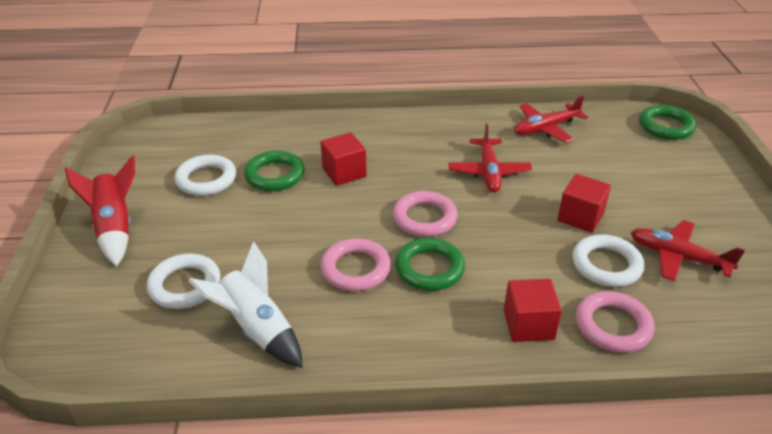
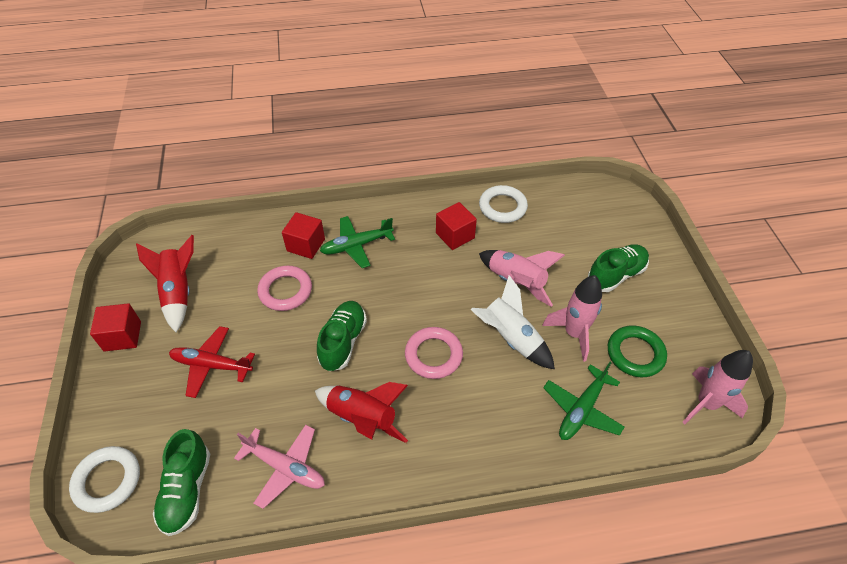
green plane: none = 0 -> [320,216,395,268] [543,362,625,440] = 2
green ring: [244,151,305,191] [395,238,465,291] [639,105,696,140] = 3 -> [608,325,667,377] = 1
green shoe: none = 0 -> [153,429,210,536] [317,301,367,371] [588,244,649,292] = 3
pink plane: none = 0 -> [234,425,325,509] = 1
pink ring: [321,238,391,291] [393,191,458,237] [576,291,655,353] = 3 -> [257,266,312,311] [405,327,463,379] = 2
pink rocket: none = 0 -> [479,250,565,307] [542,275,602,362] [683,350,753,424] = 3
red plane: [448,123,532,193] [514,96,588,143] [631,220,745,281] = 3 -> [169,326,255,398] = 1
red rocket: [65,155,135,266] = 1 -> [136,235,194,332] [315,382,408,443] = 2
white ring: [147,254,221,309] [175,155,236,196] [572,235,644,287] = 3 -> [69,446,140,513] [479,185,528,223] = 2

